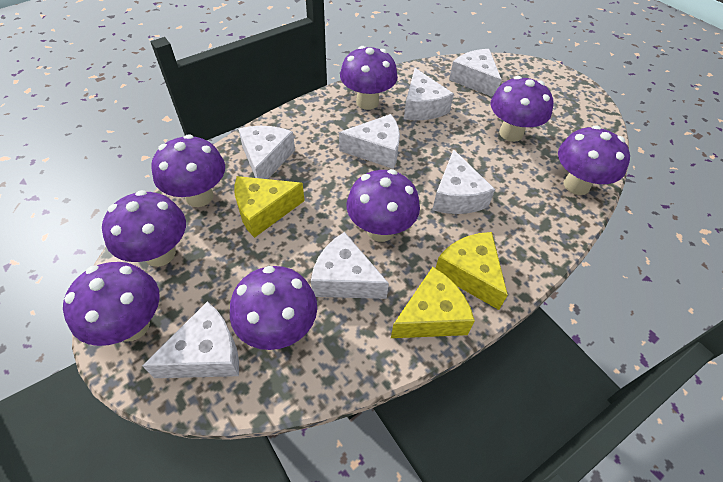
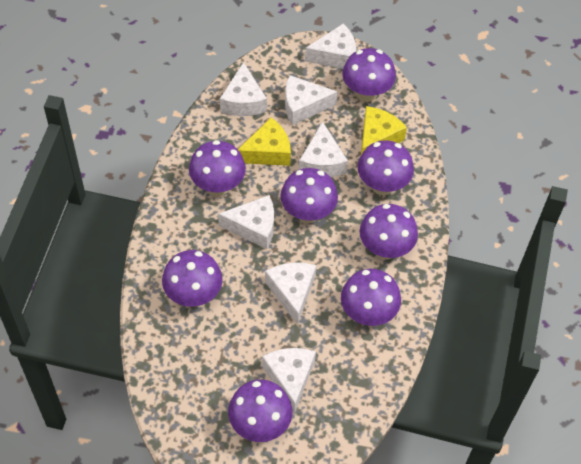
yellow cheese: [235,176,305,238] [391,267,475,338] [436,232,508,310] = 3 -> [238,117,291,166] [361,106,407,155] = 2

